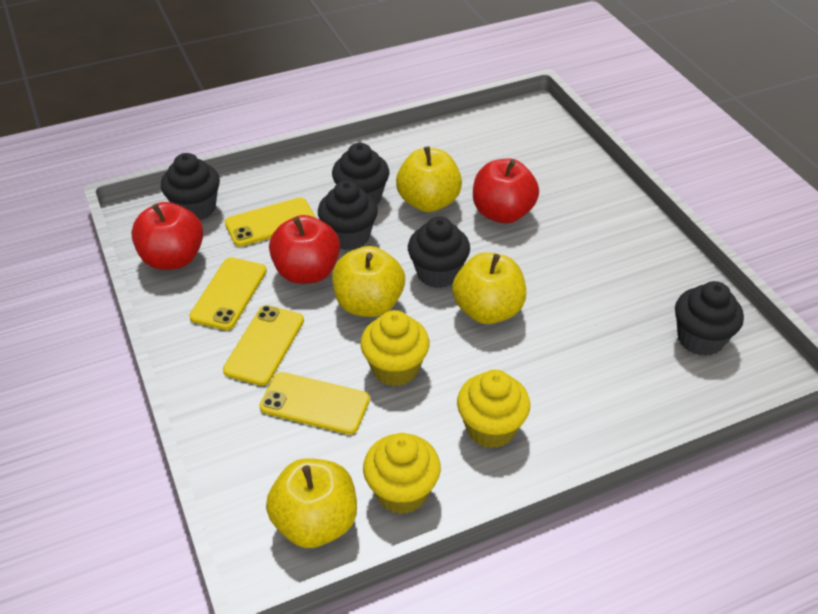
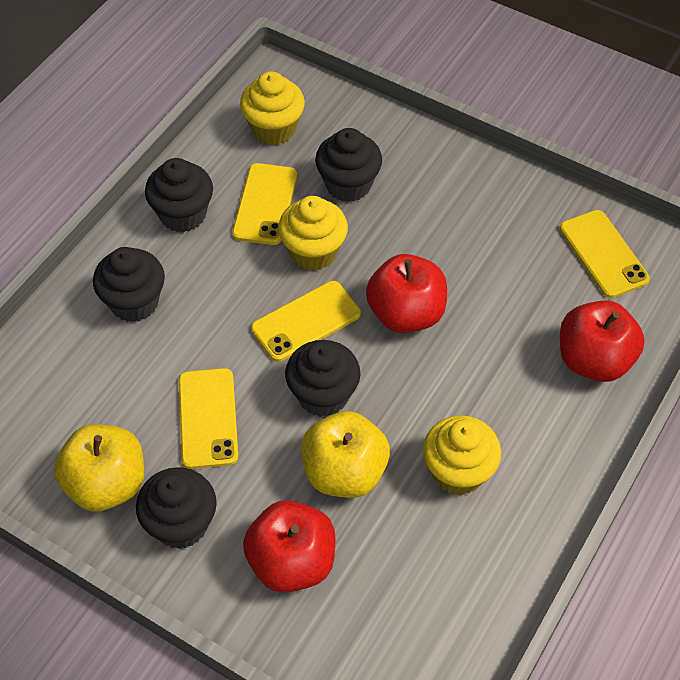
yellow apple: [266,458,357,548] [332,246,405,317] [396,146,462,212] [452,252,526,324] = 4 -> [54,424,144,511] [301,411,390,498] = 2

